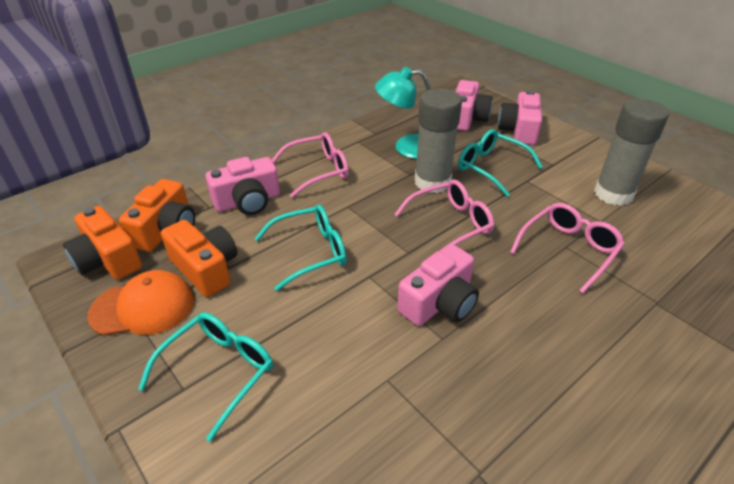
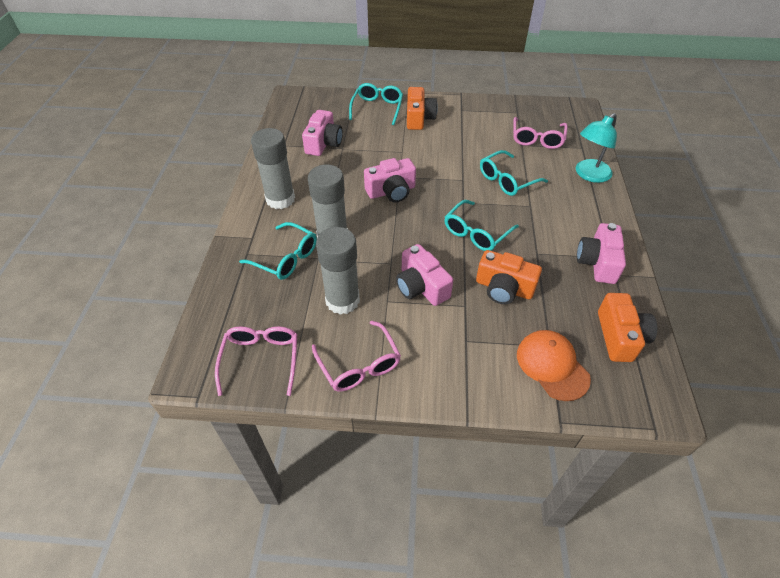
grey glue stick: [415,88,462,193] [594,99,669,206] = 2 -> [251,128,295,209] [308,165,348,238] [316,227,360,315] = 3
turquoise glasses: [138,312,273,442] [254,205,347,291] [458,129,543,197] = 3 -> [239,222,317,280] [349,83,403,125] [444,200,519,251] [480,150,548,196] = 4

